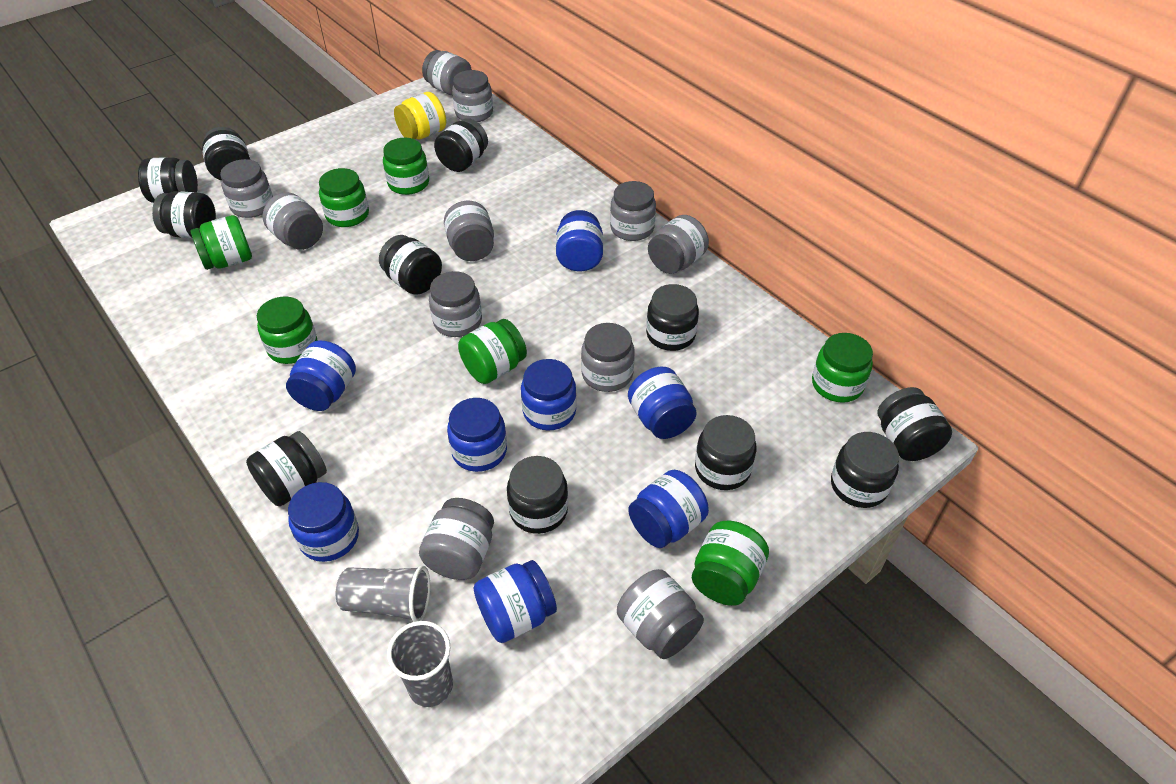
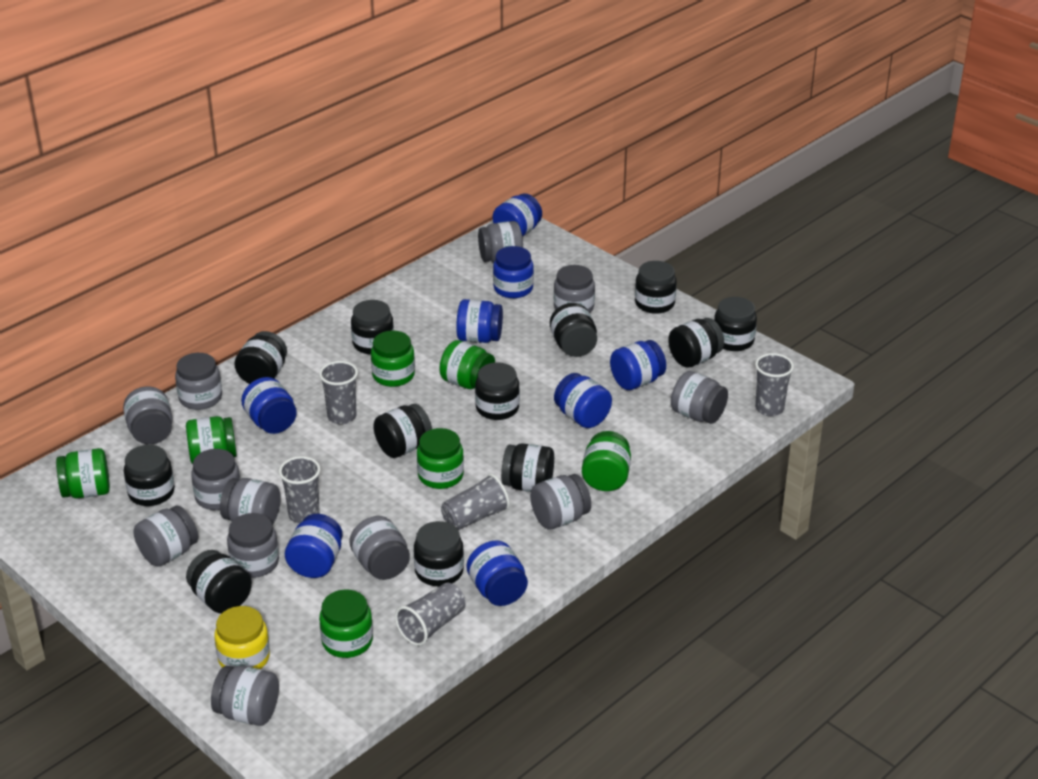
black jar: [138,157,198,203] [152,191,216,239] [202,127,250,181] [246,431,327,506] [379,235,442,295] [434,118,488,172] [507,456,568,534] [646,284,699,351] [695,415,757,490] [831,432,899,508] [878,387,952,461] = 11 -> [124,445,175,506] [186,550,252,614] [235,331,287,384] [351,300,394,354] [373,404,432,458] [414,521,464,586] [475,362,520,420] [501,443,554,492] [550,303,597,357] [635,261,677,314] [668,318,724,368] [714,297,757,351] = 12
grey cup: [336,566,430,622] [387,621,453,707] = 2 -> [279,456,320,523] [319,361,358,424] [395,582,465,646] [441,474,510,530] [755,353,794,416] = 5
grey jar: [220,159,273,218] [262,192,323,250] [419,498,494,580] [422,50,472,96] [429,271,482,337] [444,201,494,261] [452,70,493,122] [581,323,635,392] [610,181,656,241] [617,569,704,659] [648,215,709,274] = 11 -> [123,387,173,445] [134,506,198,567] [175,353,222,410] [191,449,240,510] [211,665,279,726] [220,478,281,525] [227,513,279,578] [349,516,410,580] [478,221,523,263] [530,474,591,529] [554,265,595,313] [671,371,728,424] = 12

